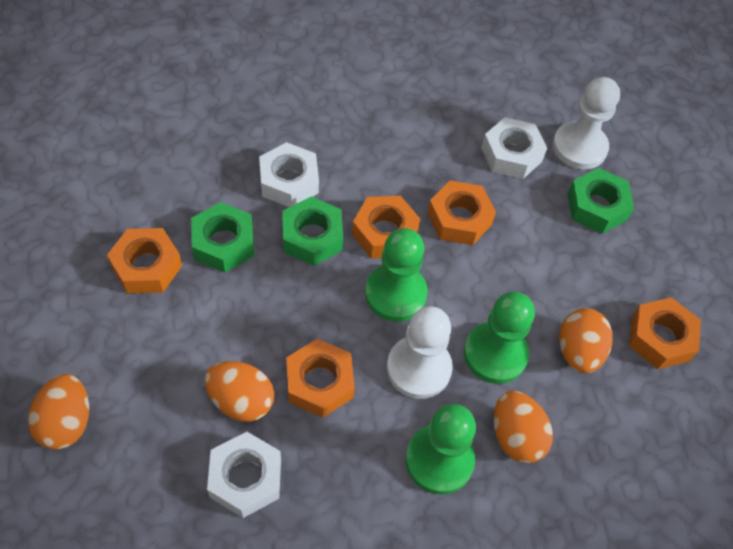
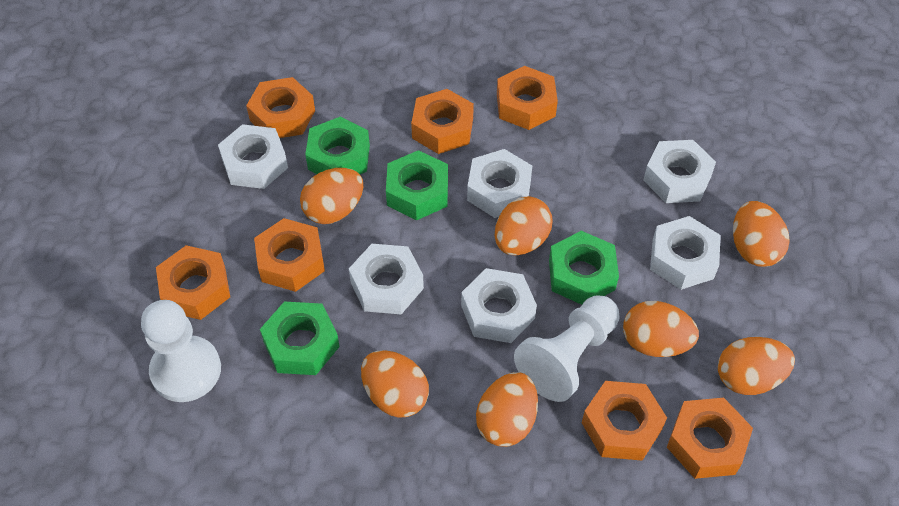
green nut: [191,202,254,272] [282,196,343,266] [567,168,634,234] = 3 -> [260,302,340,375] [305,116,370,174] [386,150,448,220] [549,231,619,305] = 4
green pawn: [365,228,428,322] [405,404,476,495] [464,292,535,384] = 3 -> none = 0
orange egg: [28,374,89,450] [205,361,274,422] [494,391,553,463] [559,308,613,373] = 4 -> [300,168,363,224] [361,351,429,418] [476,372,538,447] [495,196,553,255] [623,301,699,357] [718,337,795,395] [733,201,790,267] = 7
orange nut: [107,228,182,294] [286,338,355,418] [352,196,420,258] [427,180,496,245] [629,297,701,369] = 5 -> [156,245,230,320] [246,77,315,138] [254,218,325,292] [411,89,474,154] [497,66,558,130] [582,381,667,461] [667,398,753,479] = 7
white nut: [207,432,281,518] [259,142,319,207] [481,117,547,179] = 3 -> [218,124,288,189] [349,244,424,314] [461,268,537,343] [467,149,532,218] [643,140,716,203] [650,216,721,290] = 6

